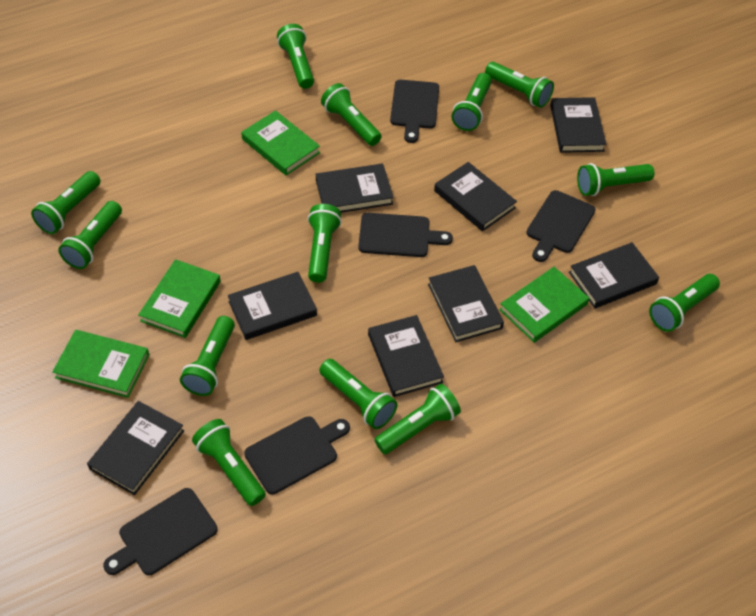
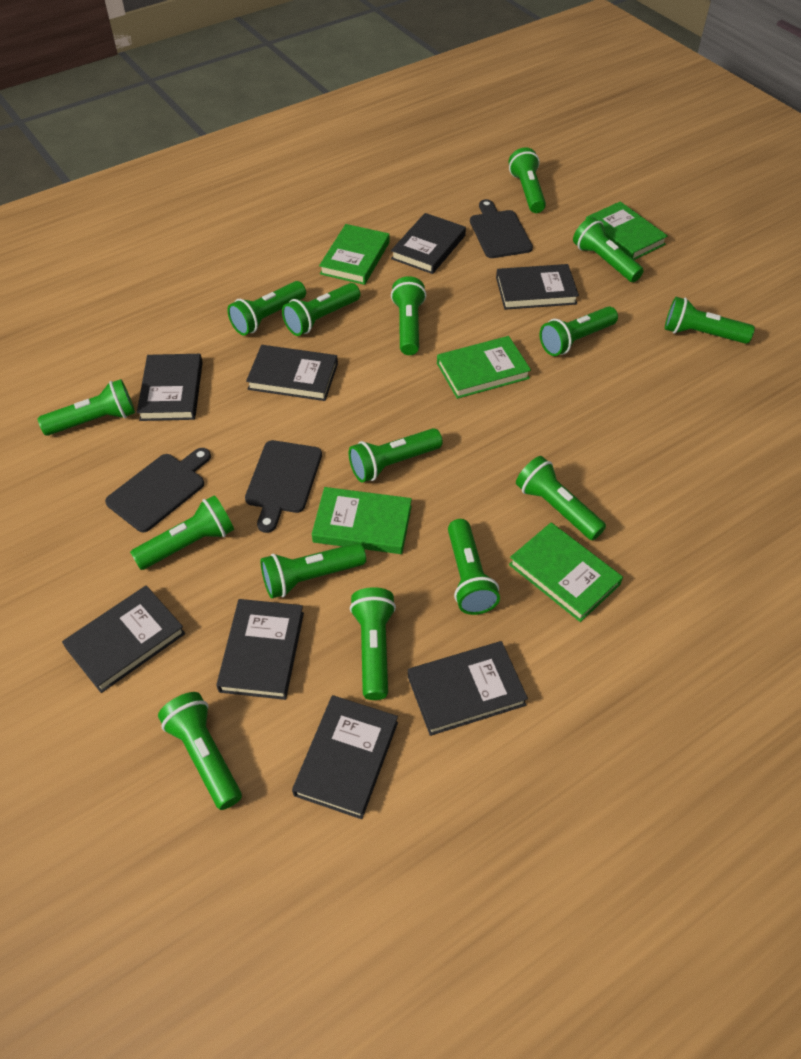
black cutting board: [103,488,218,575] [244,416,350,494] [358,213,453,257] [390,80,439,143] [526,190,595,262] = 5 -> [105,448,211,532] [245,440,322,533] [470,199,533,258] = 3
green book: [52,330,149,398] [138,259,221,338] [241,110,320,176] [499,267,589,343] = 4 -> [312,487,412,554] [319,224,390,285] [437,336,531,399] [509,523,623,622] [586,201,668,260] = 5
green flashlight: [31,171,101,234] [58,201,122,269] [180,316,235,396] [192,419,266,506] [277,24,314,89] [308,204,342,283] [319,359,398,429] [321,83,382,146] [374,384,461,454] [452,73,492,131] [485,62,554,108] [577,163,654,196] [649,274,720,332] = 13 -> [38,379,135,436] [130,495,234,570] [158,692,242,810] [227,281,306,336] [260,543,366,599] [282,283,360,336] [349,428,443,483] [350,587,396,700] [391,276,426,355] [448,519,500,615] [509,147,546,213] [516,456,606,540] [540,306,618,356] [573,217,644,282] [665,297,755,344] = 15

